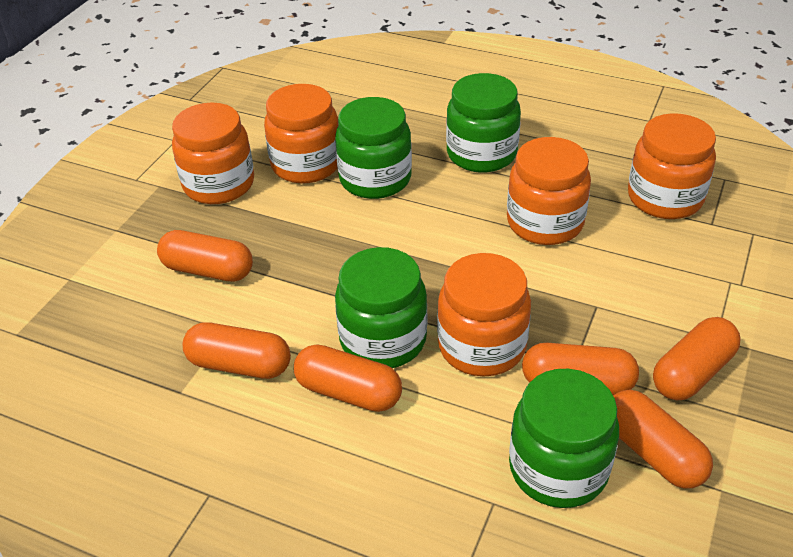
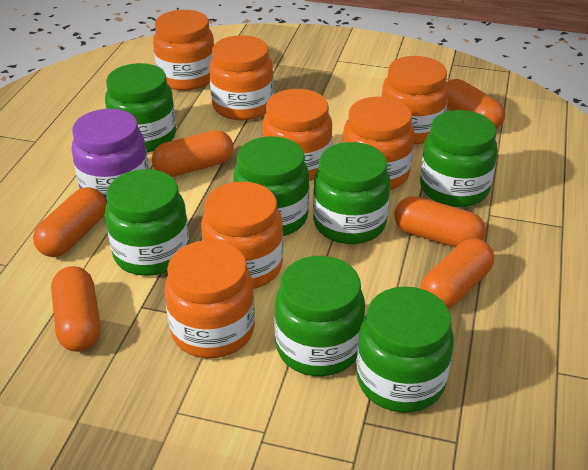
green jar: [335,97,412,199] [335,247,427,368] [446,73,521,173] [509,369,619,508] = 4 -> [105,63,176,152] [105,169,189,276] [233,136,309,236] [274,256,365,376] [313,142,390,244] [356,286,454,413] [420,110,498,207] = 7
orange jar: [172,103,254,204] [264,84,339,184] [437,253,531,376] [507,137,591,245] [628,113,716,219] = 5 -> [153,10,214,91] [165,240,255,358] [201,182,283,289] [209,35,274,120] [262,89,332,181] [342,97,414,190] [381,56,449,144] = 7
purple jar: none = 0 -> [71,109,149,203] = 1

